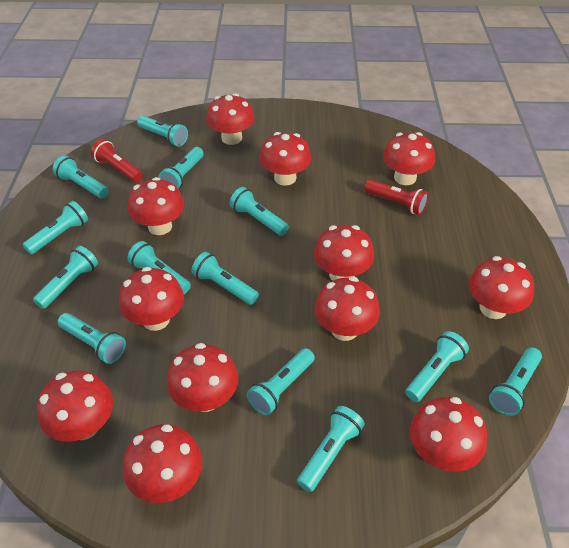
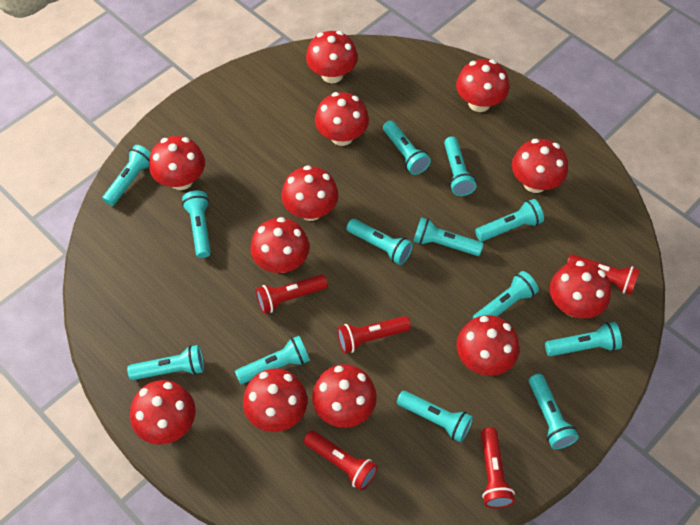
red flashlight: [91,139,143,183] [364,180,429,215] = 2 -> [256,274,328,314] [303,430,378,491] [337,316,411,353] [481,427,515,508] [567,254,640,294] = 5

